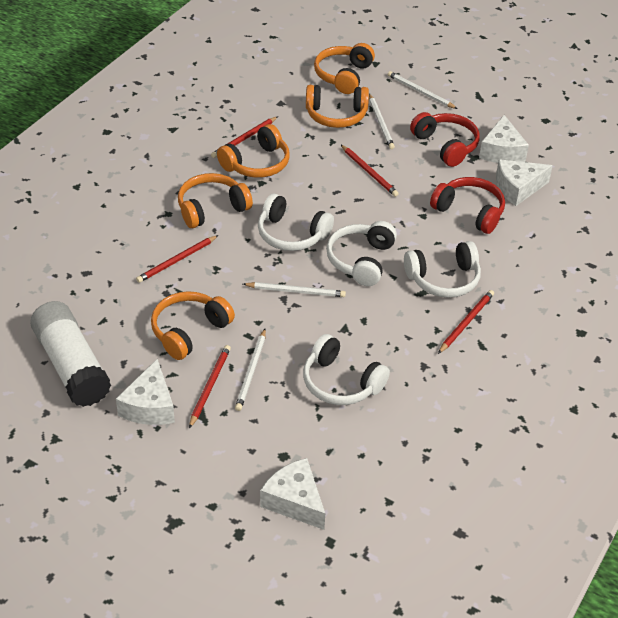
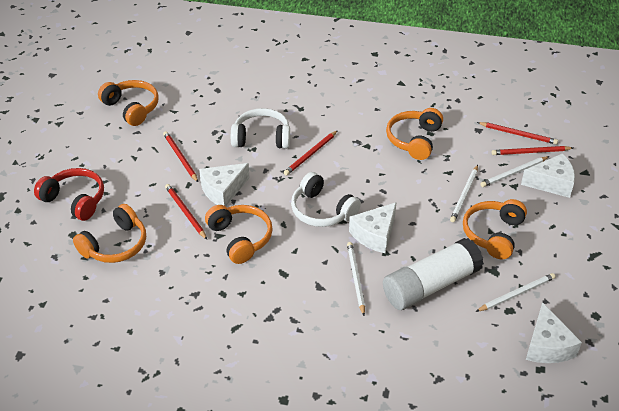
red headphones: [410,112,480,167] [430,177,505,234] = 2 -> [34,168,104,221] = 1
white headphones: [258,194,334,251] [303,334,390,405] [326,221,397,286] [404,241,481,298] = 4 -> [231,108,290,149] [291,172,361,227] = 2

